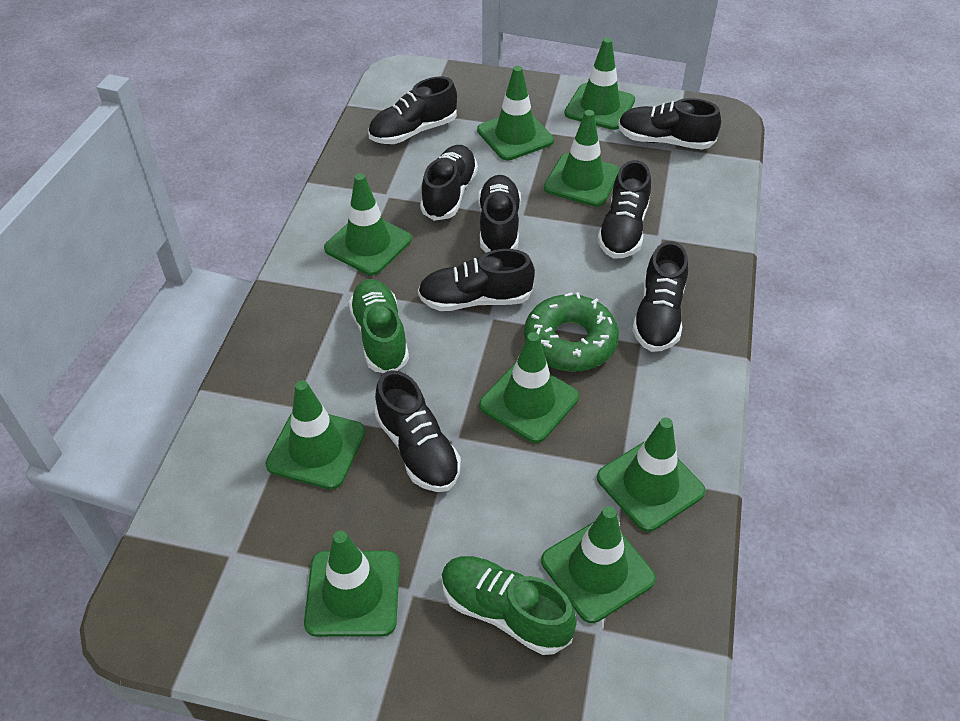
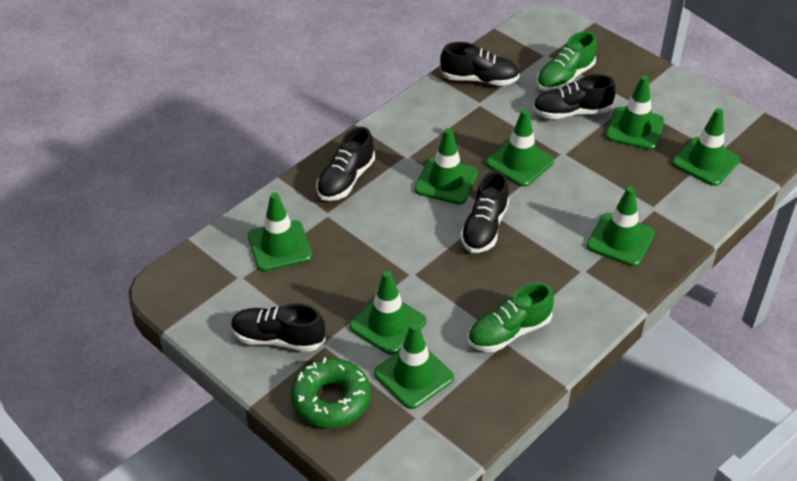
black shoe: [368,77,457,144] [375,370,461,492] [418,249,535,311] [420,145,478,221] [478,175,521,253] [598,160,651,259] [618,98,721,150] [632,241,688,352] = 8 -> [231,303,325,352] [316,127,375,201] [440,42,520,86] [460,171,509,253] [533,74,616,119] = 5
green traffic cone: [265,380,365,489] [304,531,400,637] [324,173,412,275] [477,66,554,161] [479,332,579,443] [541,506,656,623] [544,110,620,207] [564,38,635,130] [597,418,706,532] = 9 -> [248,192,312,271] [349,271,426,355] [374,323,454,409] [415,128,478,205] [486,109,554,187] [587,186,655,266] [606,75,664,150] [672,108,740,186] = 8

